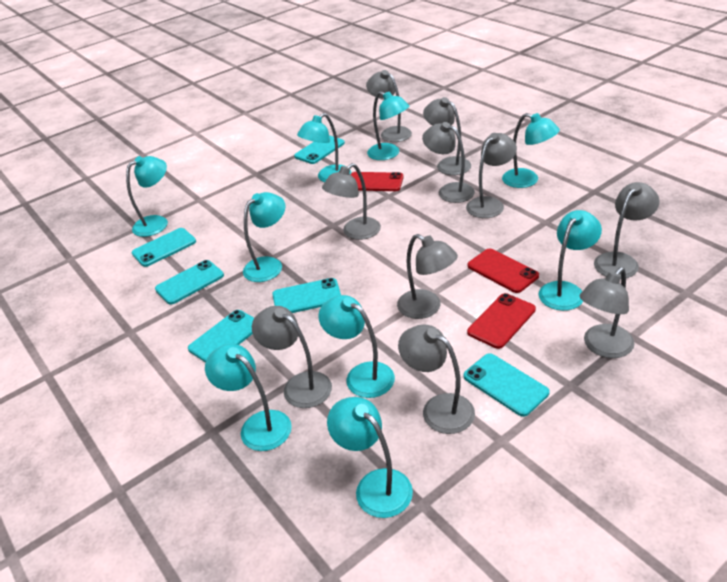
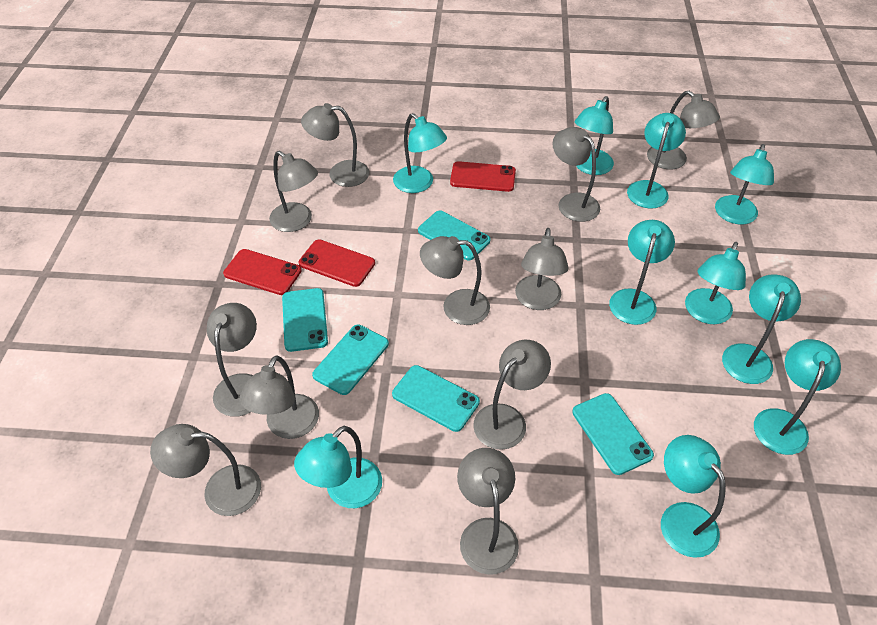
grey lamp: [252,306,332,408] [322,163,381,240] [366,70,412,142] [397,234,458,319] [398,324,475,434] [422,122,475,203] [423,97,471,175] [466,133,517,218] [580,267,635,358] [594,182,660,279] = 10 -> [150,424,261,516] [207,303,257,417] [239,355,319,439] [269,151,318,232] [301,103,369,187] [420,236,490,325] [457,448,519,575] [473,340,551,450] [515,228,569,310] [552,127,600,222] [647,91,720,169] = 11
turquoise lamp: [126,156,168,237] [205,344,292,451] [243,192,286,282] [297,113,351,182] [318,295,395,398] [327,397,413,518] [367,91,409,160] [502,113,560,188] [539,210,602,311] = 9 -> [294,426,382,508] [393,113,447,193] [575,96,614,175] [609,220,675,325] [627,113,686,208] [661,435,726,558] [685,242,746,324] [715,144,774,224] [722,274,801,384] [754,339,841,455] = 10
turquoise phone: [131,228,196,267] [155,260,224,304] [188,310,254,363] [272,278,341,313] [294,135,345,164] [464,353,550,417] = 6 -> [282,288,328,352] [312,325,389,395] [392,365,480,432] [418,211,490,261] [572,393,654,475] = 5

